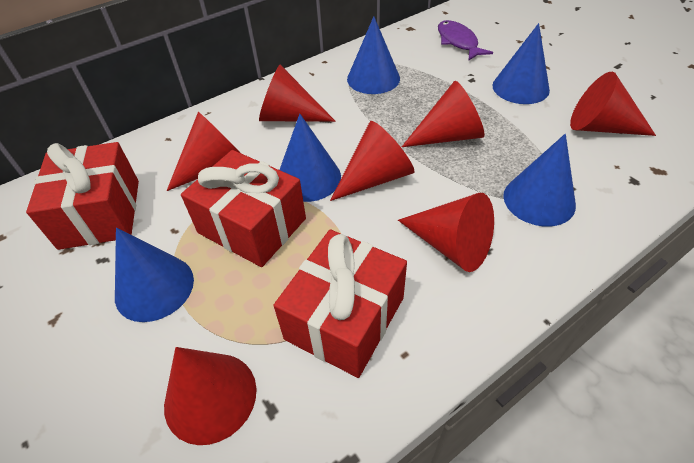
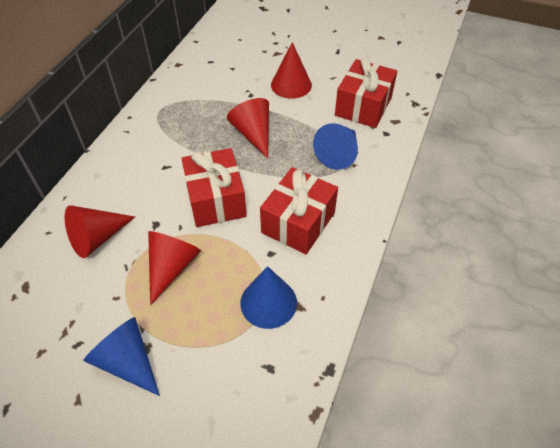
blue cone: [115,228,194,322] [280,114,341,202] [347,16,400,94] [493,23,550,104] [503,134,576,227] = 5 -> [83,317,160,396] [240,266,297,329] [313,123,358,170] = 3
purple fish: [438,20,493,61] = 1 -> none = 0
red cone: [164,347,257,445] [167,112,240,191] [259,65,335,122] [330,121,415,201] [398,193,494,272] [402,81,485,147] [570,72,656,136] = 7 -> [65,205,135,258] [148,231,201,305] [227,98,269,159] [271,42,312,99] = 4

